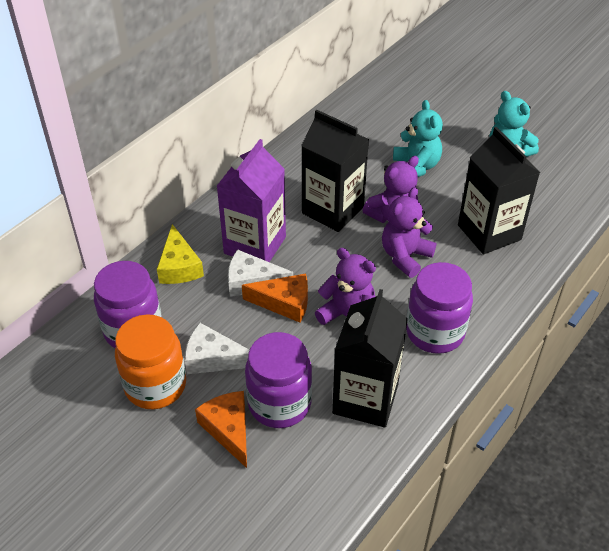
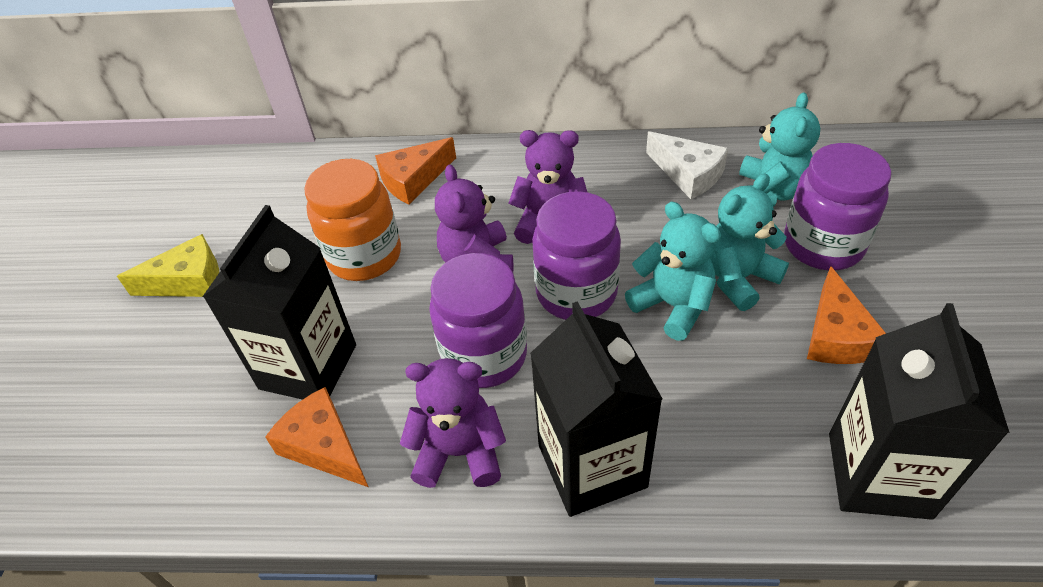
orange cheese: [195,391,247,468] [242,274,308,323] = 2 -> [265,387,368,487] [375,137,456,204] [807,266,886,364] = 3
purple carton: [217,139,286,262] = 1 -> none = 0
turquoise teddy bear: [393,100,443,177] [490,91,539,157] = 2 -> [625,202,721,341] [710,173,789,311] [739,92,820,206] = 3
white cheese: [185,323,249,374] [228,249,293,297] = 2 -> [646,131,728,199] = 1

